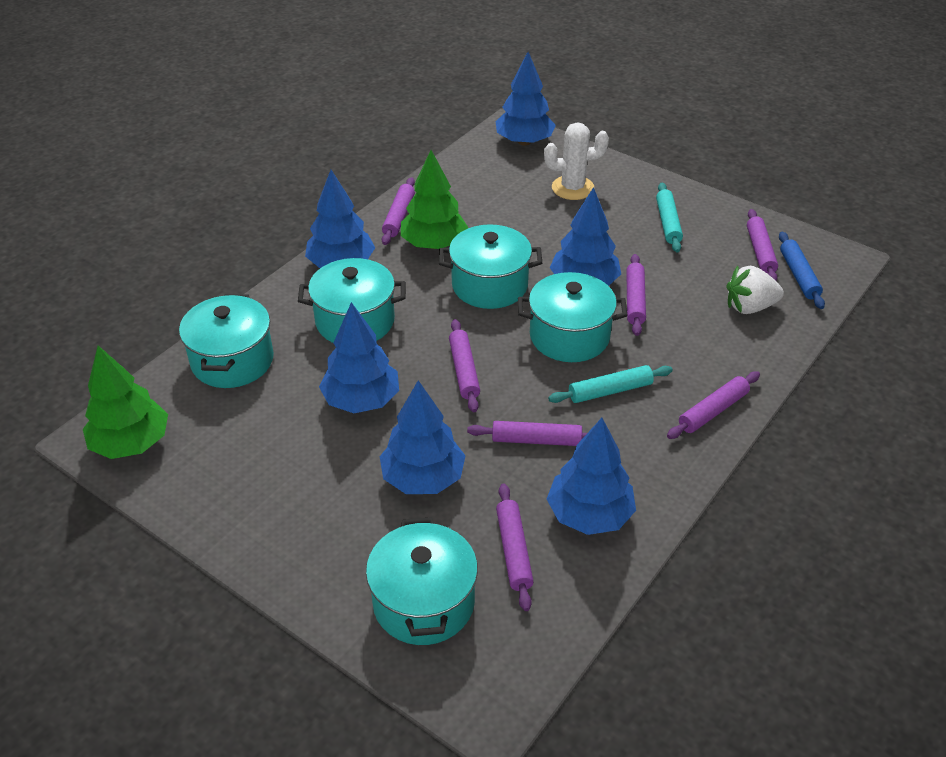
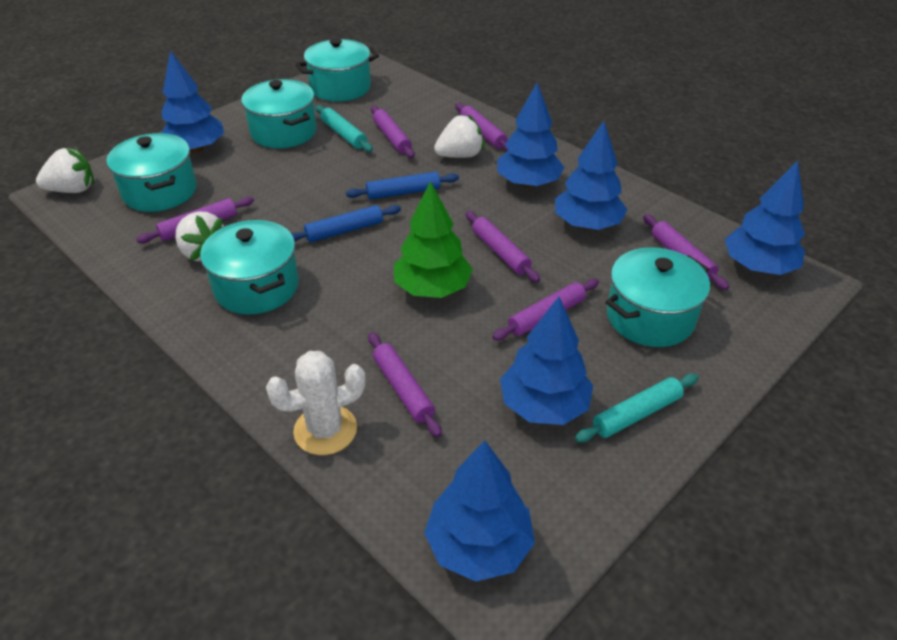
blue rolling pin: [779,232,825,309] = 1 -> [291,205,401,242] [346,172,459,200] = 2
green tree: [83,346,168,459] [401,150,468,249] = 2 -> [394,181,473,298] = 1
white strawberry: [727,266,784,314] = 1 -> [36,147,94,193] [175,212,224,261] [434,114,484,158] = 3

